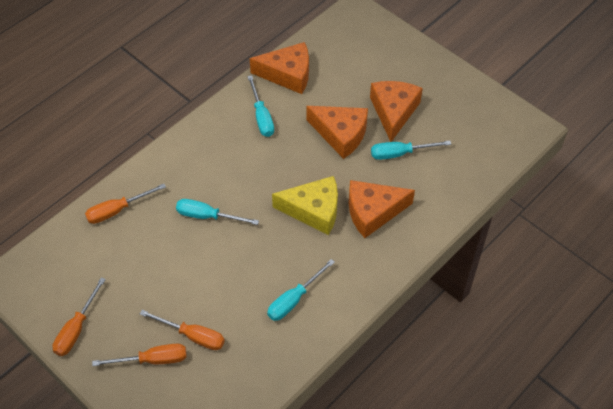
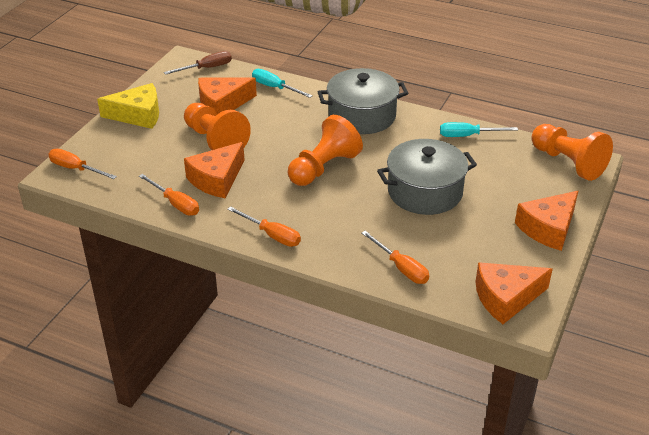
brown screwdriver: none = 0 -> [164,51,232,75] = 1
grey pot: none = 0 -> [318,68,408,134] [377,139,477,215] = 2
orange pawn: none = 0 -> [184,103,251,150] [288,115,363,186] [531,124,613,181] = 3
turquoise screwdriver: [176,199,259,225] [247,75,274,137] [267,259,335,321] [371,141,451,160] = 4 -> [252,69,313,98] [440,122,518,137] = 2

